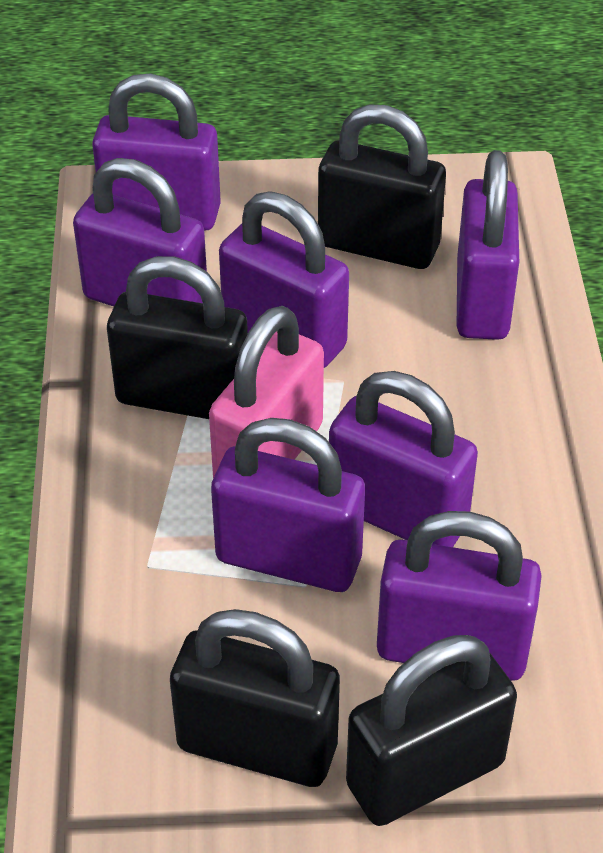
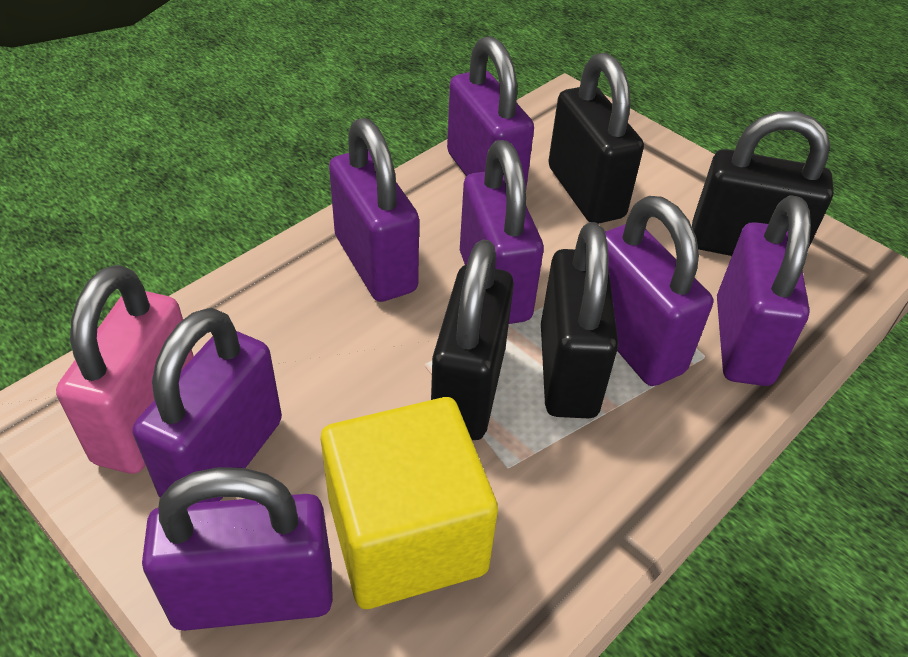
yellow cube: none = 0 -> [321,397,498,609] = 1

